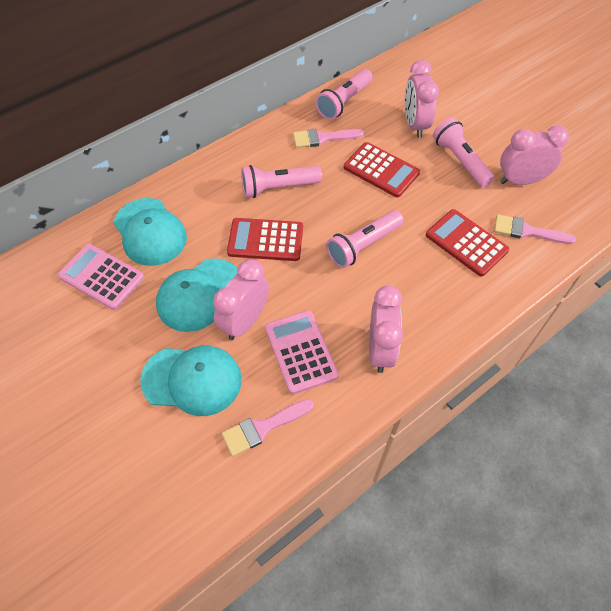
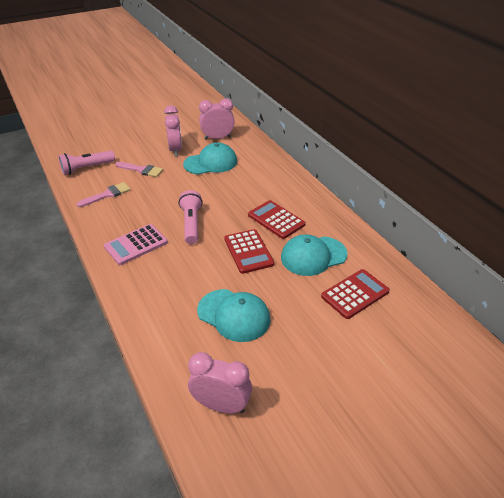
pink brush: [222,399,314,456] [293,129,364,148] [494,214,576,244] = 3 -> [77,182,131,207] [115,162,163,177] = 2
pink calculator: [58,244,144,310] [265,310,339,394] = 2 -> [104,224,168,265] = 1
pink clock: [213,259,269,340] [369,285,403,373] [405,60,439,138] [500,125,569,185] = 4 -> [164,105,182,157] [188,352,252,413] [199,98,235,140] = 3
pink flashlight: [241,165,322,198] [315,69,373,120] [326,210,404,268] [433,117,494,187] = 4 -> [59,151,115,175] [178,190,203,244] = 2

